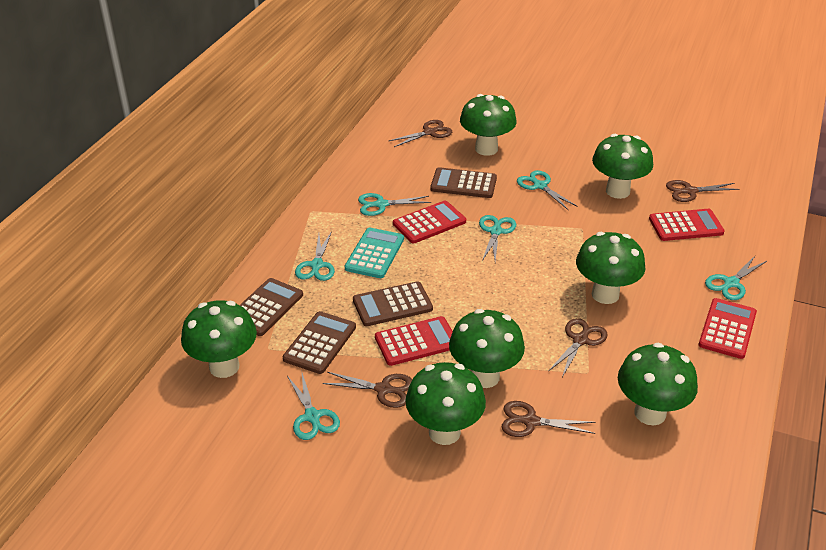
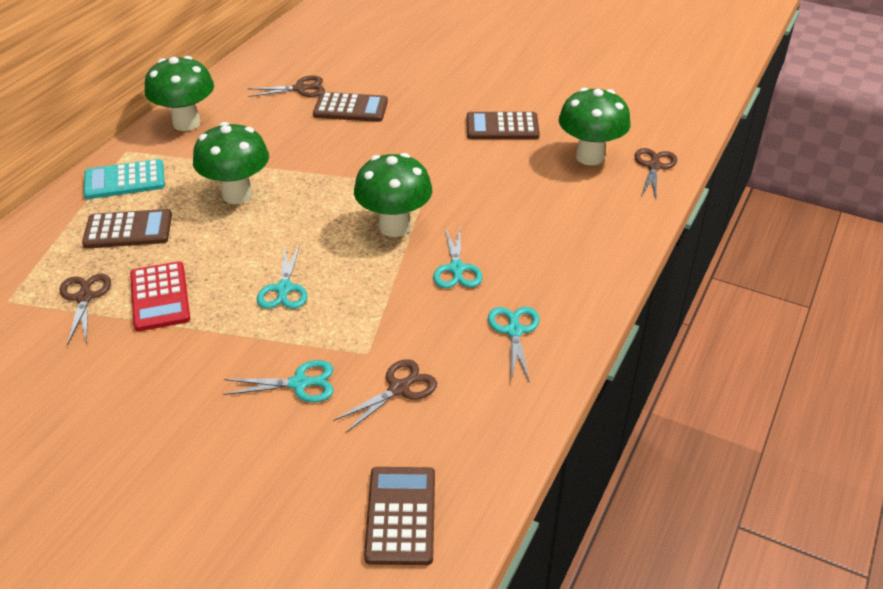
brown scissors: [323,372,412,408] [389,120,452,147] [501,401,595,437] [549,318,607,377] [666,180,739,202] = 5 -> [60,273,111,345] [248,76,325,97] [333,359,437,433] [634,148,677,199] = 4
green mushroom: [181,300,257,378] [405,362,486,445] [449,309,525,388] [460,94,517,156] [576,232,645,304] [592,134,653,199] [618,343,698,426] = 7 -> [145,56,214,131] [193,122,269,204] [354,153,432,237] [559,88,631,165] = 4
red calculator: [375,316,453,366] [393,201,466,243] [649,209,725,241] [699,298,757,359] = 4 -> [130,261,190,331] = 1
turquoise scissors: [287,370,340,440] [295,231,335,281] [358,193,431,216] [479,215,516,261] [517,170,578,210] [705,256,767,300] = 6 -> [223,360,334,402] [257,245,307,309] [433,225,482,288] [488,307,540,383] = 4

